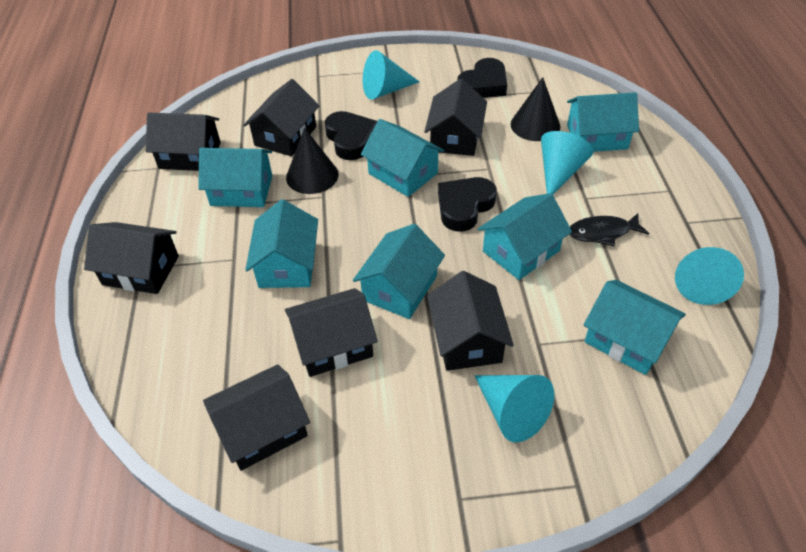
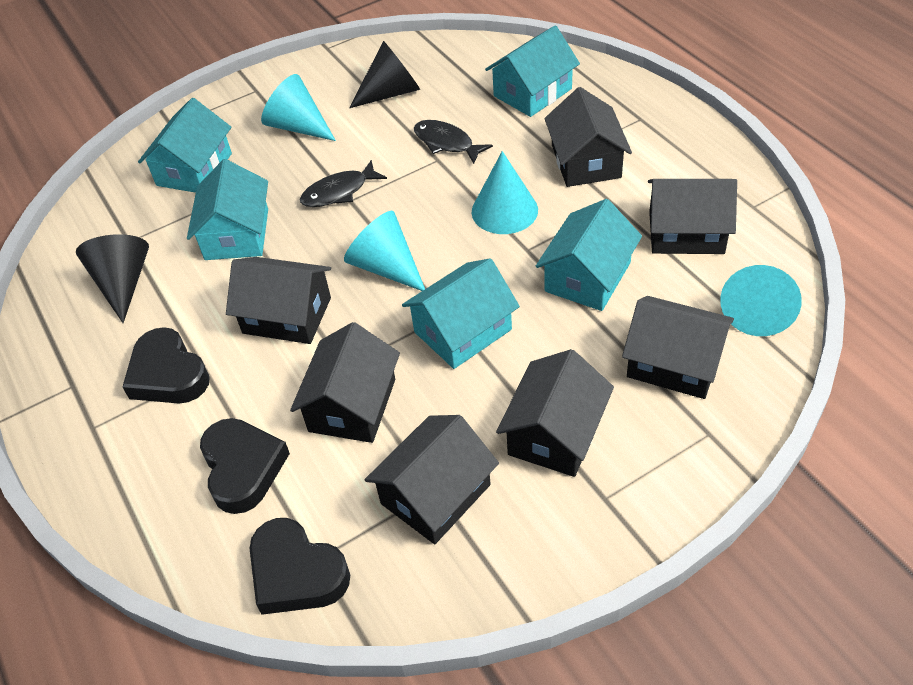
black fish: [569,213,649,246] = 1 -> [300,160,387,207] [414,120,493,164] = 2
turquoise house: [198,148,272,207] [245,199,318,288] [353,224,445,319] [361,119,444,197] [478,193,572,280] [567,92,639,152] [584,280,686,375] = 7 -> [138,98,232,193] [187,159,268,260] [402,258,520,369] [485,26,580,117] [536,199,642,311] = 5

